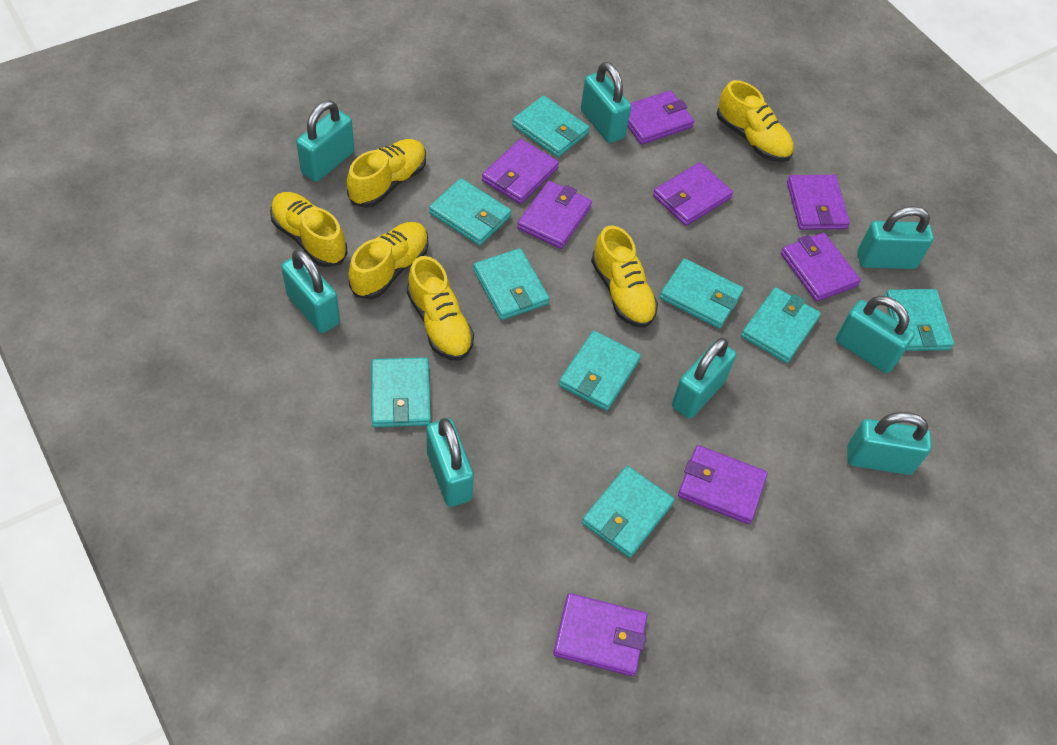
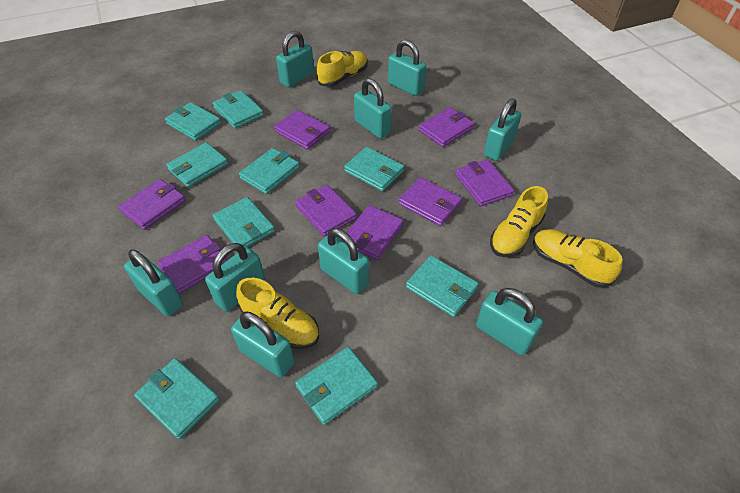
turquoise padlock: [281,249,340,333] [296,100,354,182] [426,418,474,507] [581,62,631,143] [672,338,736,419] [836,296,915,373] [847,412,932,475] [857,206,934,269] = 8 -> [124,249,183,316] [205,243,265,312] [231,311,294,378] [276,31,314,87] [318,228,369,294] [354,78,392,138] [388,40,426,96] [476,288,543,356] [484,98,521,161] = 9
yellow shoe: [270,192,347,267] [347,139,426,208] [349,222,429,299] [407,256,474,361] [591,225,658,328] [716,80,793,162] = 6 -> [236,278,319,349] [317,51,368,87] [490,186,548,257] [533,229,623,288] = 4

